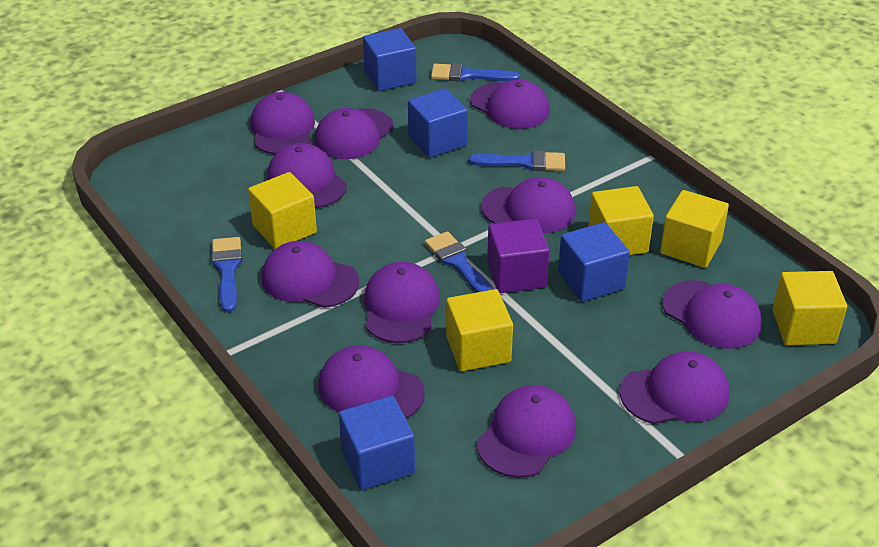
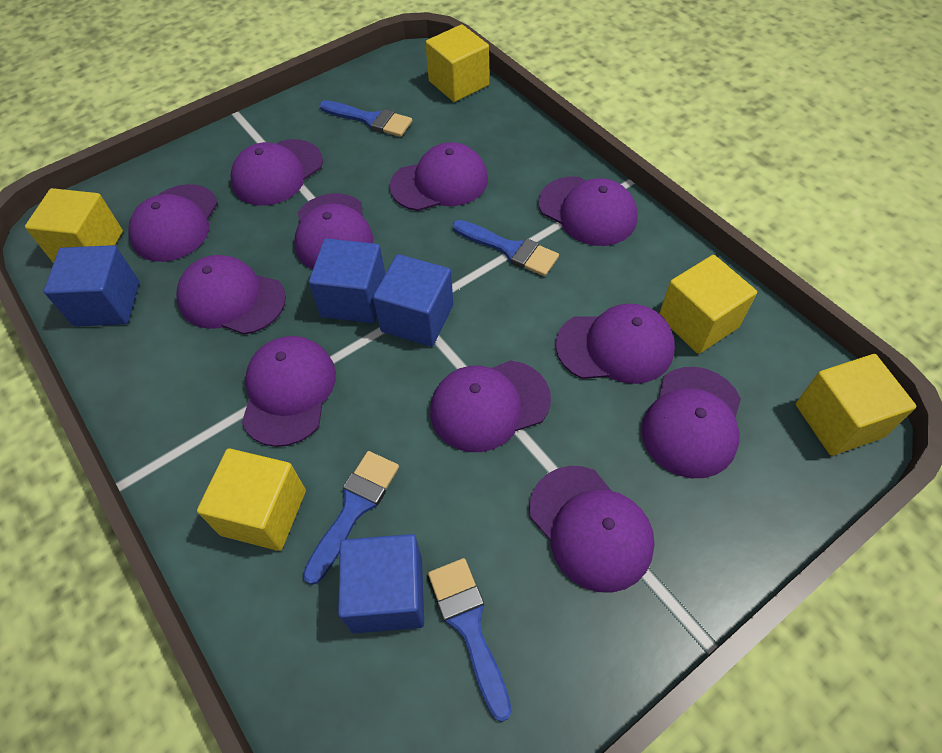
purple cube: [487,219,549,293] = 1 -> none = 0

